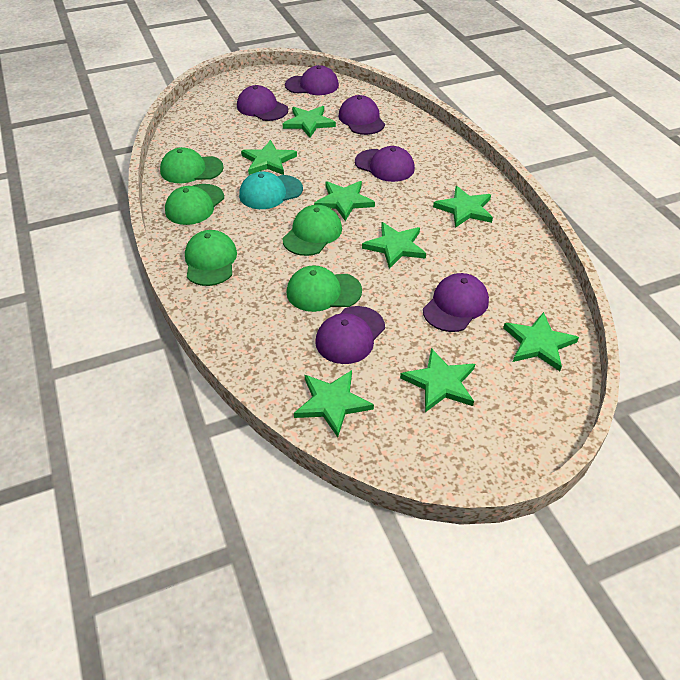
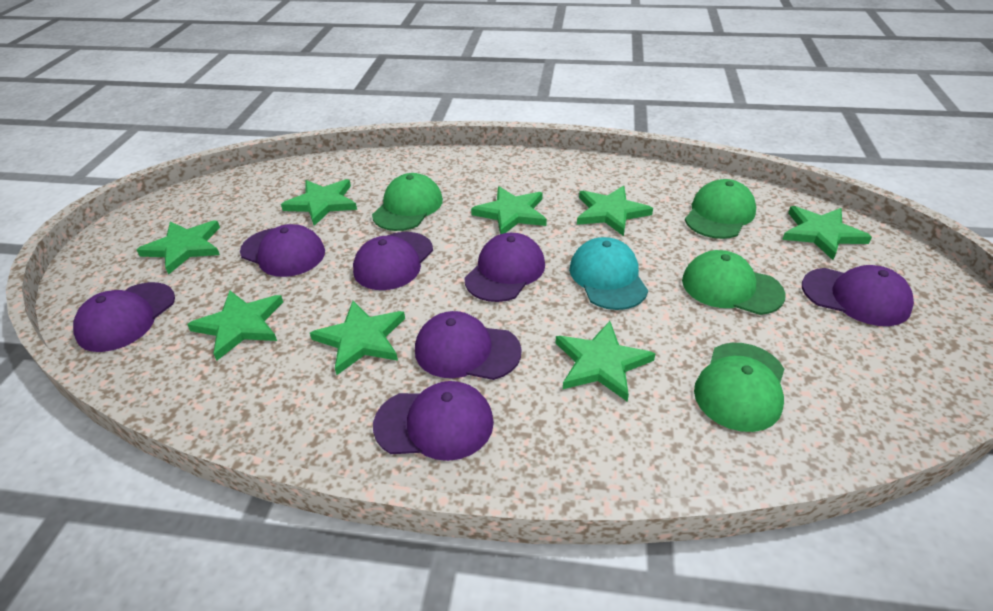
green cap: [160,147,224,183] [165,184,224,225] [185,230,237,286] [282,205,342,256] [287,265,362,312] = 5 -> [372,173,443,231] [682,250,785,315] [685,179,756,239] [694,343,784,432] = 4
purple cap: [237,85,288,121] [285,65,339,95] [315,306,385,364] [338,95,385,135] [355,146,415,182] [423,273,489,332] = 6 -> [73,282,175,352] [240,224,325,277] [353,232,433,290] [373,381,494,461] [415,311,522,380] [464,233,545,302] [802,265,914,326] = 7

